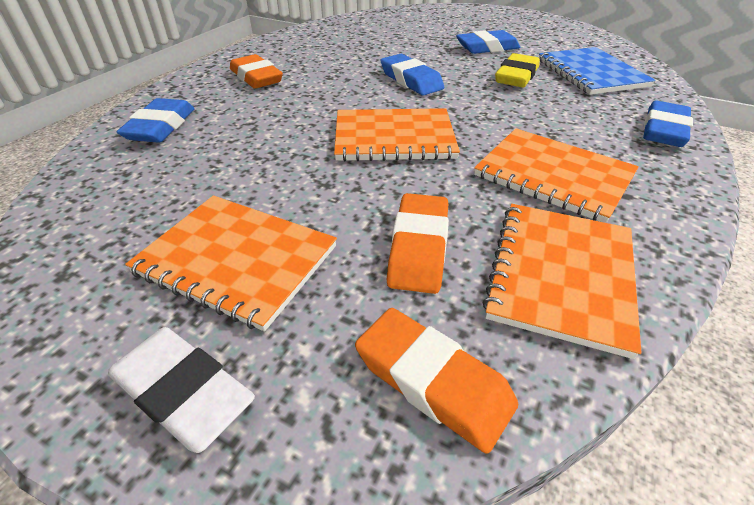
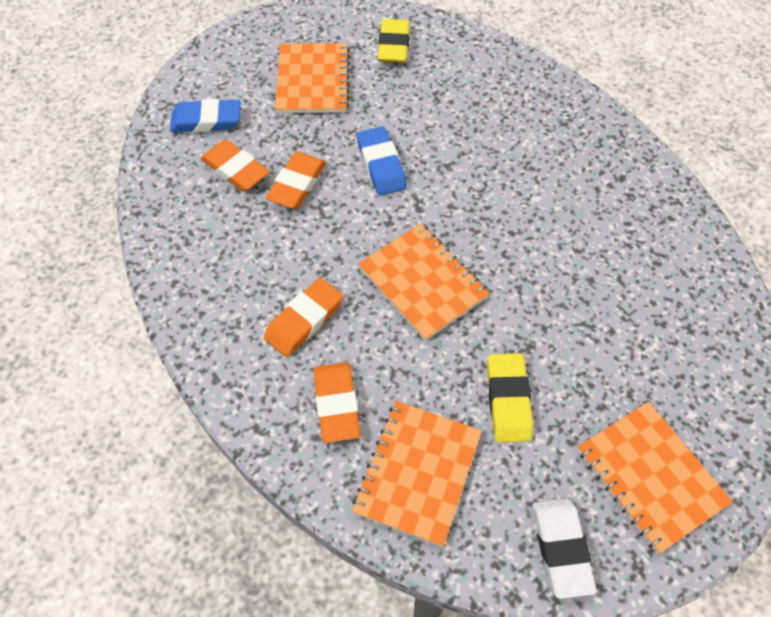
blue eraser: [117,98,195,143] [380,54,444,95] [456,30,520,54] [643,101,693,147] = 4 -> [170,99,241,133] [357,126,407,196] = 2
blue notebook: [539,47,656,95] = 1 -> none = 0
orange eraser: [230,54,283,89] [355,308,518,454] [387,193,449,294] = 3 -> [200,139,269,192] [264,278,343,357] [266,152,326,209] [314,362,361,443] = 4
yellow eraser: [495,53,540,87] = 1 -> [378,19,410,63] [487,353,533,443] = 2

